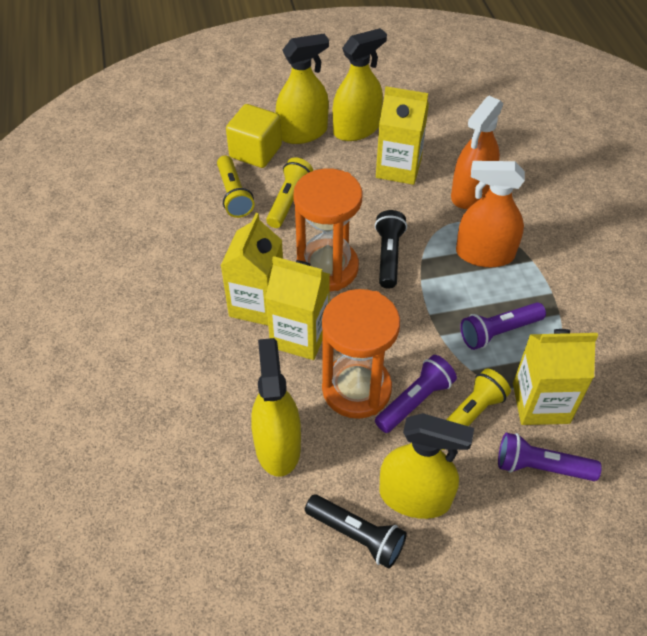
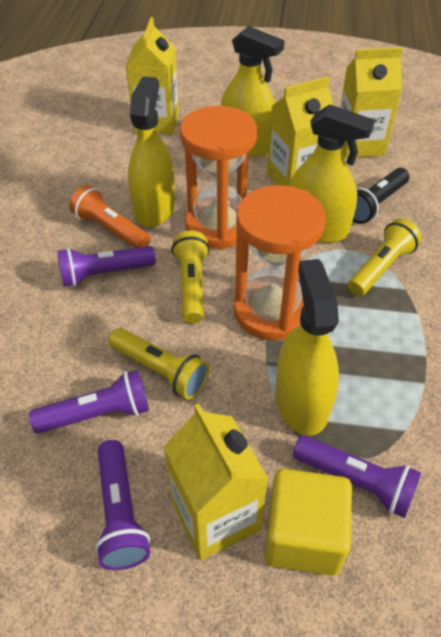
black flashlight: [305,495,407,568] [375,210,407,289] = 2 -> [353,168,409,224] = 1
orange flashlight: none = 0 -> [70,185,151,248] = 1
orange spray bottle: [451,96,504,209] [456,161,525,267] = 2 -> none = 0
purple flashlight: [375,355,457,433] [460,302,546,350] [498,433,602,481] = 3 -> [29,370,149,434] [57,246,156,287] [95,440,150,570] [293,435,421,518] = 4

